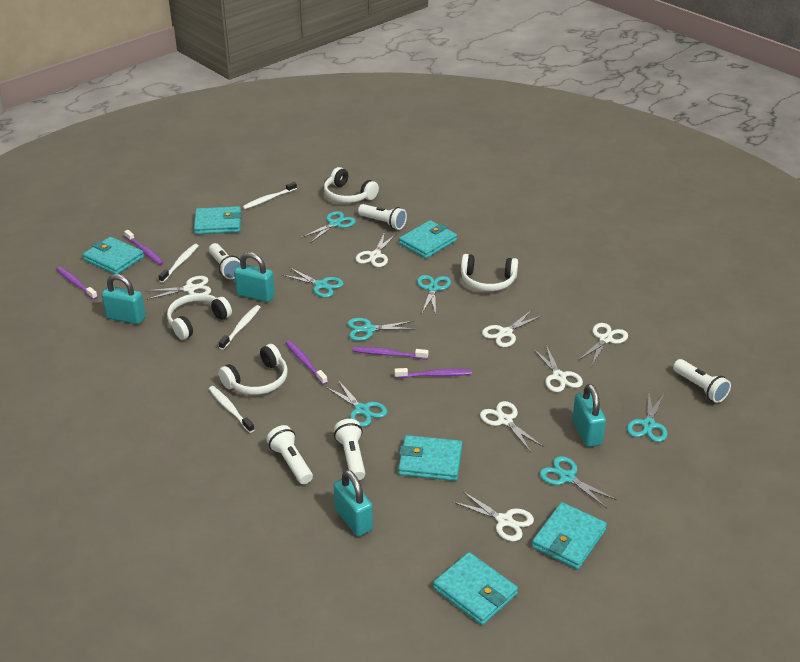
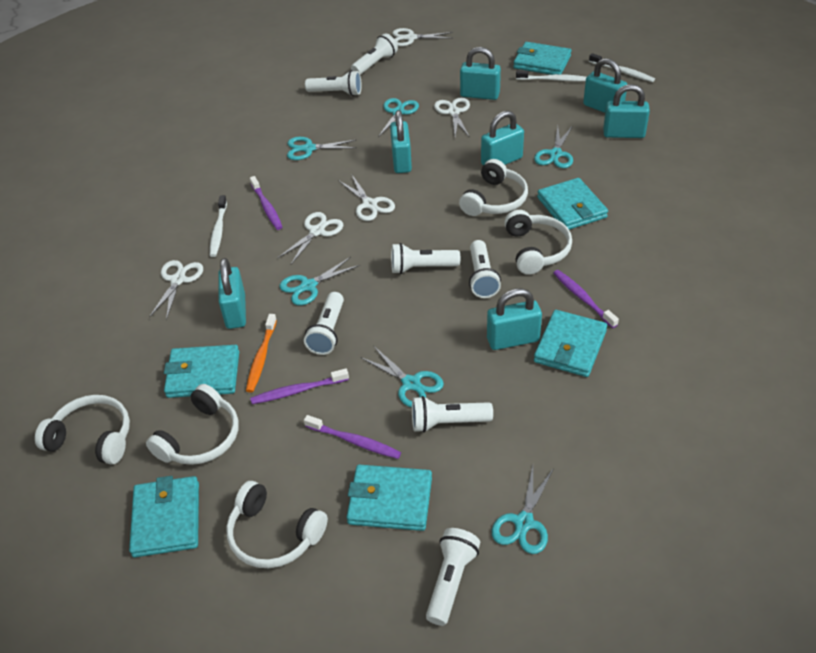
orange toothbrush: none = 0 -> [246,314,277,393] = 1
purple toothbrush: [56,267,98,300] [124,230,164,265] [285,340,328,385] [353,347,428,359] [394,368,472,378] = 5 -> [250,176,283,230] [250,369,349,404] [304,415,401,459] [553,270,619,328] = 4
turquoise padlock: [102,274,146,324] [234,252,275,302] [333,470,373,536] [572,384,606,447] = 4 -> [219,258,246,329] [390,110,412,173] [460,47,501,100] [481,111,524,166] [487,288,542,350] [583,58,627,113] [603,84,650,138] = 7
turquoise scissors: [282,267,344,298] [301,211,356,243] [326,380,387,427] [347,318,414,341] [417,275,451,315] [539,456,617,508] [627,393,668,442] = 7 -> [279,257,360,305] [287,137,356,160] [360,346,444,408] [378,98,419,137] [492,466,554,554] [534,126,573,168] = 6
white flashlight: [209,243,240,279] [266,425,313,484] [334,419,365,480] [358,204,407,230] [673,359,731,403] = 5 -> [304,292,344,355] [305,70,362,96] [351,33,398,75] [391,243,460,274] [412,396,493,433] [426,528,480,626] [469,240,501,298] = 7
white headphones: [167,293,232,340] [218,344,288,395] [324,167,379,203] [461,254,518,291] = 4 -> [35,395,130,465] [146,384,239,465] [226,481,328,568] [459,159,528,216] [504,210,572,275] = 5
white scissors: [145,276,211,300] [355,232,396,267] [453,491,534,541] [480,401,544,452] [482,311,541,347] [533,345,583,392] [579,323,628,365] = 7 -> [149,260,203,320] [277,212,344,264] [338,174,395,221] [392,28,453,46] [434,98,470,137] = 5
white toothbrush: [158,244,199,283] [209,386,255,433] [219,305,260,350] [242,182,297,209] = 4 -> [210,195,227,257] [516,70,586,81] [589,53,655,82] = 3

